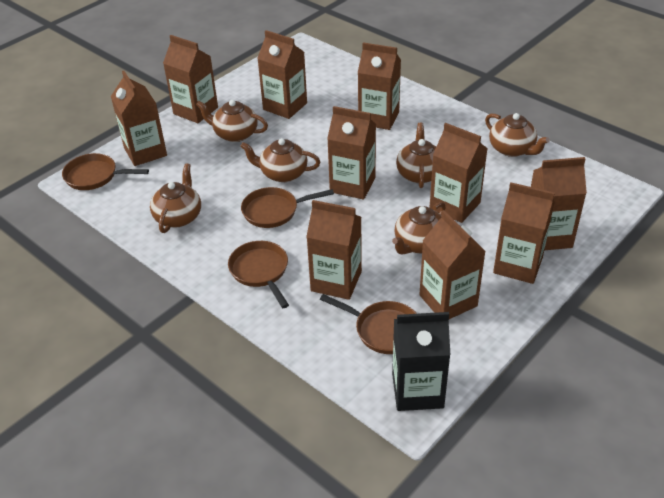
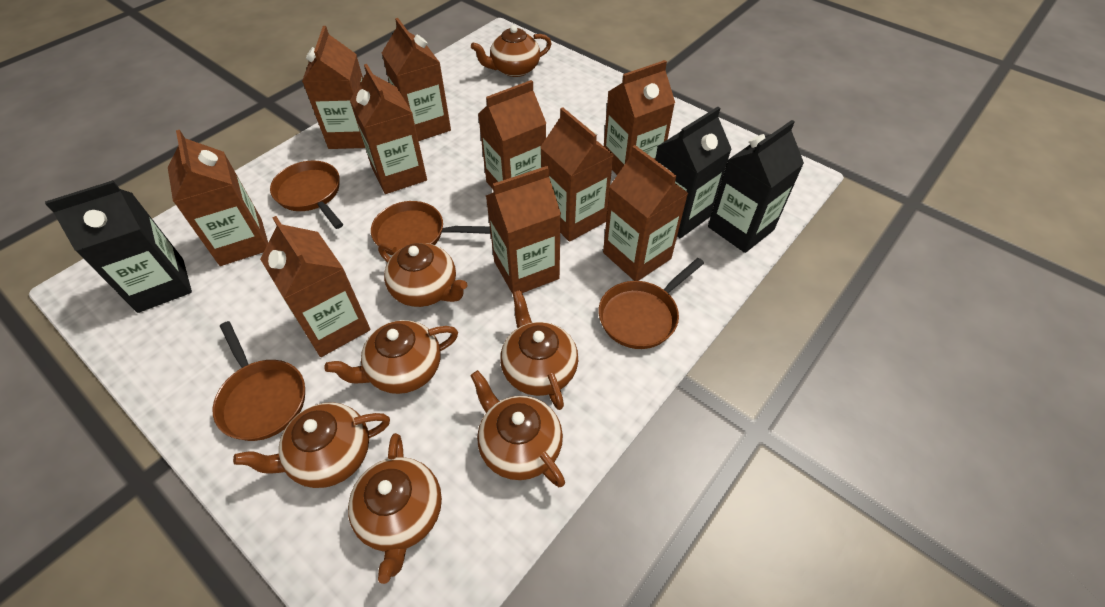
black carton: [392,312,450,411] = 1 -> [45,180,192,313] [655,107,732,238] [708,120,804,253] = 3
brown teapot: [150,163,201,233] [196,100,268,142] [240,138,320,182] [392,202,446,255] [396,123,436,188] [485,113,550,157] = 6 -> [233,402,390,488] [325,320,458,394] [348,433,442,584] [378,243,467,307] [470,370,565,487] [471,25,552,77] [500,290,578,410] = 7

